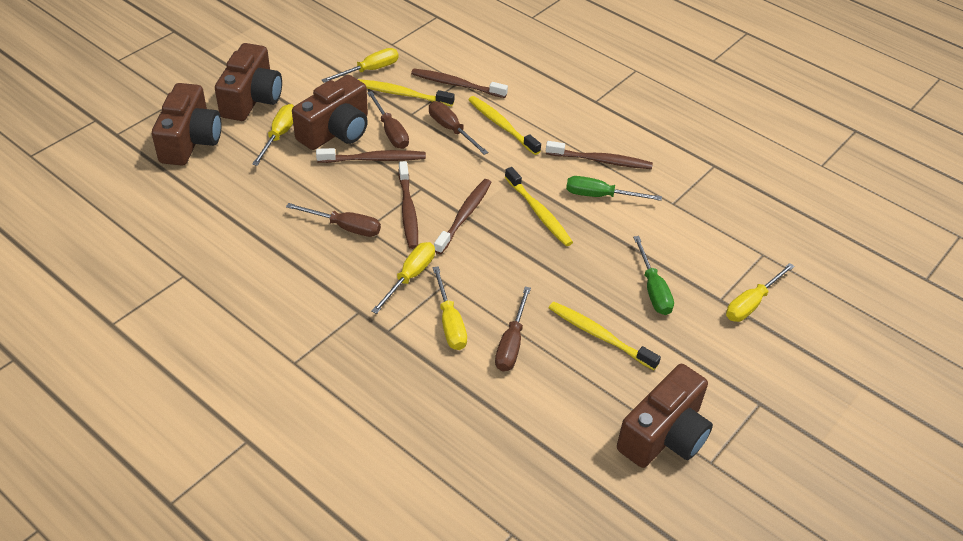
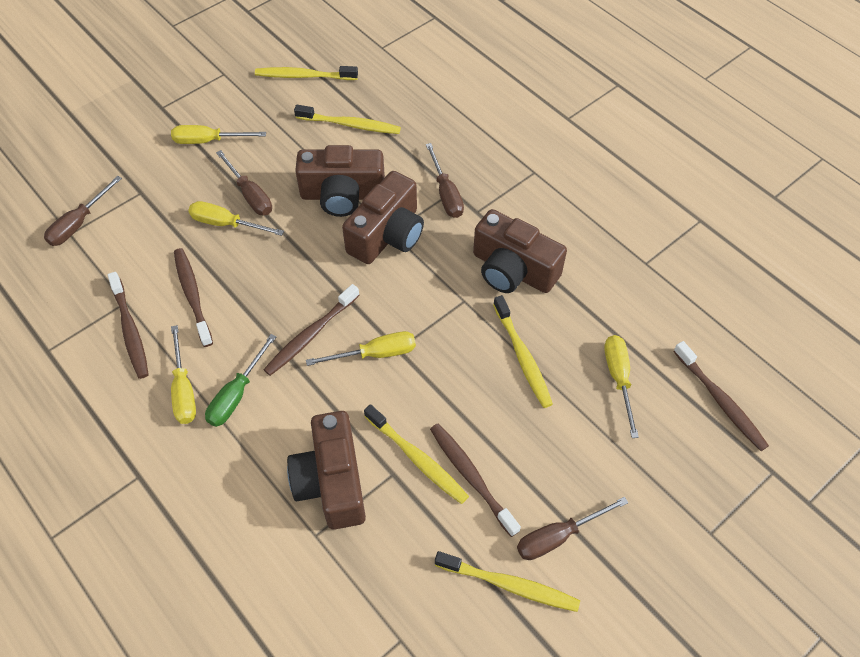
green screwdriver: [566,176,662,201] [633,236,674,315] = 2 -> [205,334,277,427] = 1
yellow toothbrush: [358,79,455,106] [468,96,541,155] [505,167,573,246] [549,302,661,370] = 4 -> [255,66,358,80] [294,105,401,134] [364,404,469,504] [435,551,580,612] [493,295,553,408] = 5

